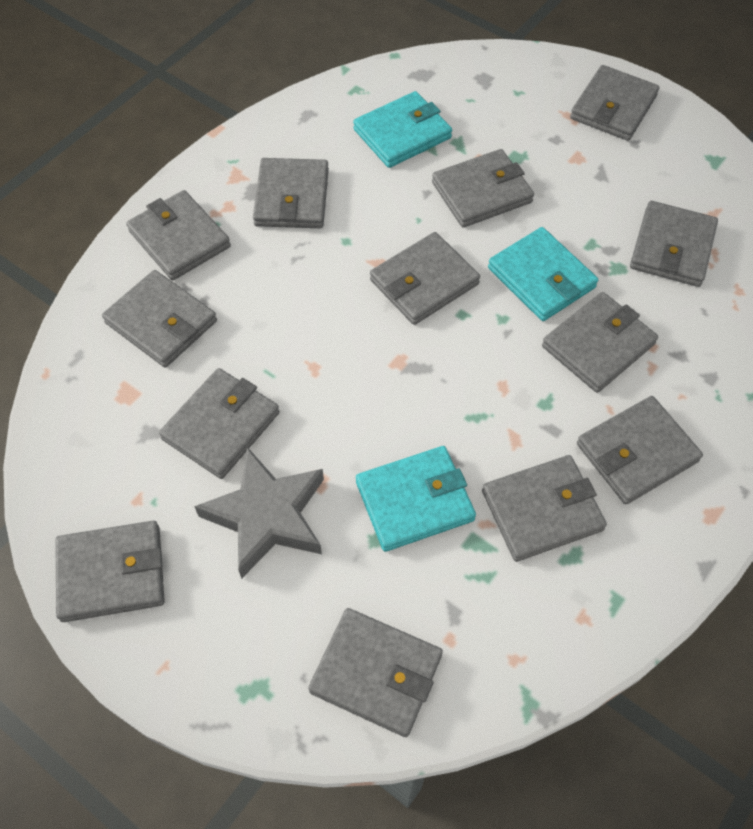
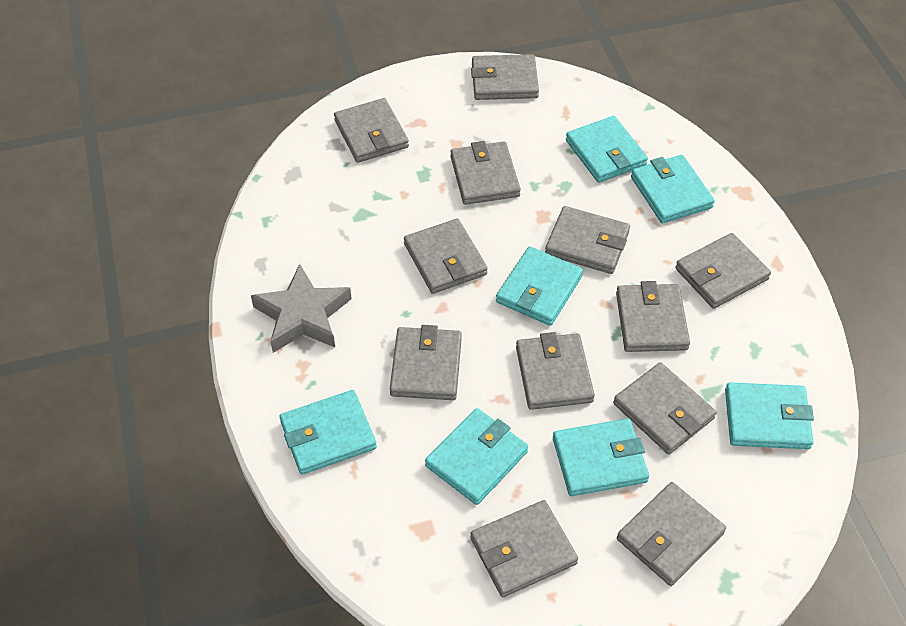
grey wallet: [55,521,165,622] [102,270,217,367] [126,190,231,280] [159,368,280,479] [253,158,329,228] [308,608,443,737] [370,232,480,325] [432,149,534,228] [482,455,607,562] [542,292,658,393] [570,65,660,141] [577,396,703,504] [630,201,718,287] = 13 -> [334,98,409,163] [390,325,462,400] [404,218,488,294] [451,141,521,205] [470,500,578,597] [471,54,539,100] [516,332,595,410] [545,206,630,274] [613,362,716,454] [616,281,690,352] [617,482,726,586] [675,233,771,309] = 12
turquoise wallet: [353,91,452,168] [356,446,476,552] [488,227,598,321] = 3 -> [280,390,377,475] [425,408,528,505] [496,246,583,326] [553,418,649,496] [566,116,648,183] [631,155,715,223] [725,382,814,449] = 7

